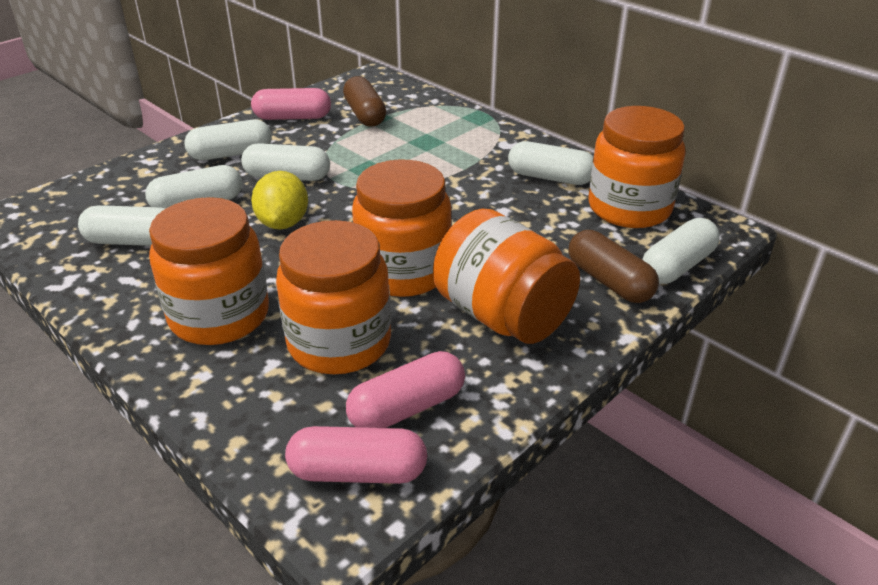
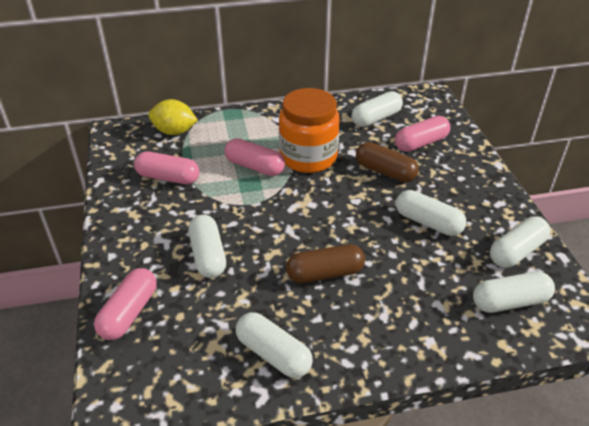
orange jar: [149,197,269,345] [276,220,391,374] [352,160,452,297] [433,209,580,344] [588,106,686,228] = 5 -> [279,88,340,173] = 1
pink capsule: [251,88,331,120] [285,426,427,484] [346,351,465,428] = 3 -> [94,268,157,340] [134,151,199,184] [224,138,285,176] [395,116,450,152] = 4

